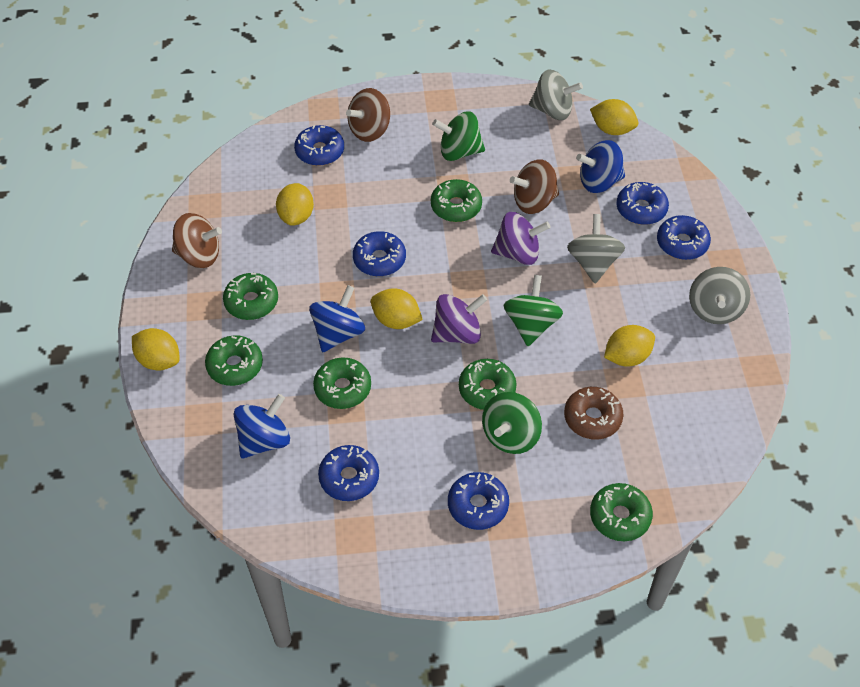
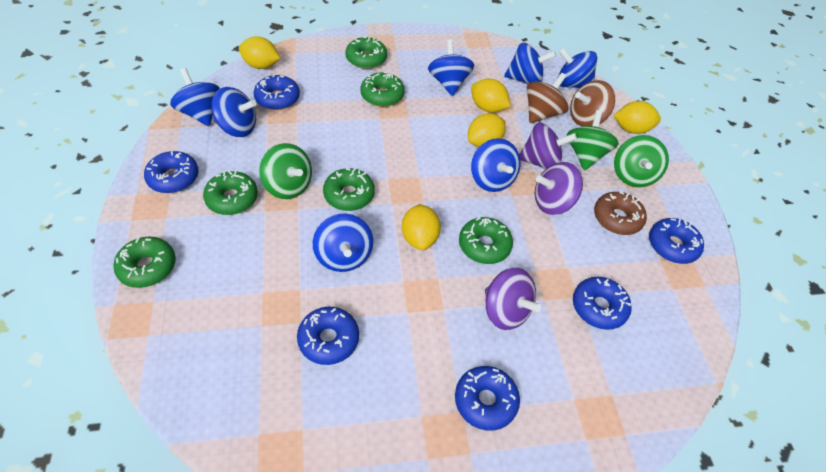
blue spinning top: [233,394,290,459] [309,285,365,352] [576,140,625,193] = 3 -> [170,68,220,126] [211,87,256,137] [313,214,373,272] [428,39,474,96] [471,138,520,192] [504,43,556,84] [558,47,597,88] = 7
brown spinning top: [172,213,222,268] [346,88,390,142] [510,159,559,214] = 3 -> [527,73,568,123] [570,80,615,127] = 2
grey spinning top: [529,70,583,120] [567,214,625,283] [689,267,750,324] = 3 -> none = 0
purple spinning top: [431,294,487,344] [491,212,550,265] = 2 -> [485,268,541,330] [519,123,577,169] [535,162,583,215] = 3

